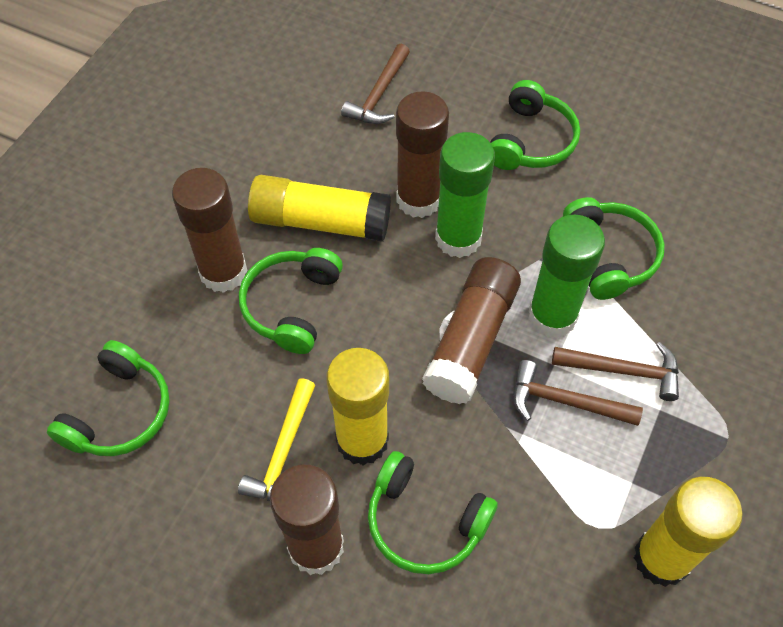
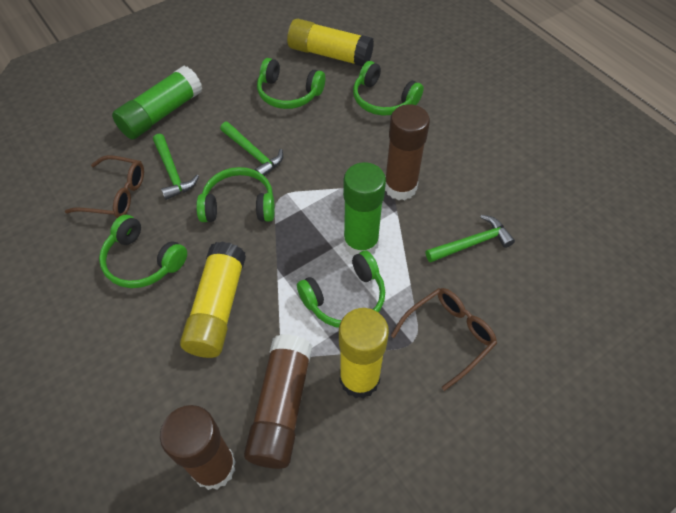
brown glasses: none = 0 -> [65,155,144,218] [391,288,497,391] = 2
brown glue stick: [172,168,248,293] [270,464,344,575] [396,91,449,218] [422,257,521,404] = 4 -> [160,405,236,490] [244,334,312,469] [385,104,430,200] = 3
brown hammer: [341,44,410,124] [513,360,643,426] [552,342,679,401] = 3 -> none = 0
green hammer: none = 0 -> [153,134,199,200] [220,122,283,176] [426,215,515,263] = 3
yellow hammer: [238,378,315,501] = 1 -> none = 0

